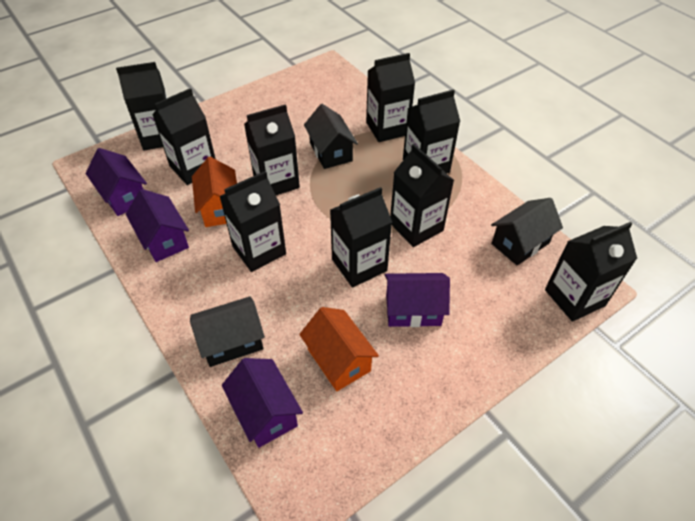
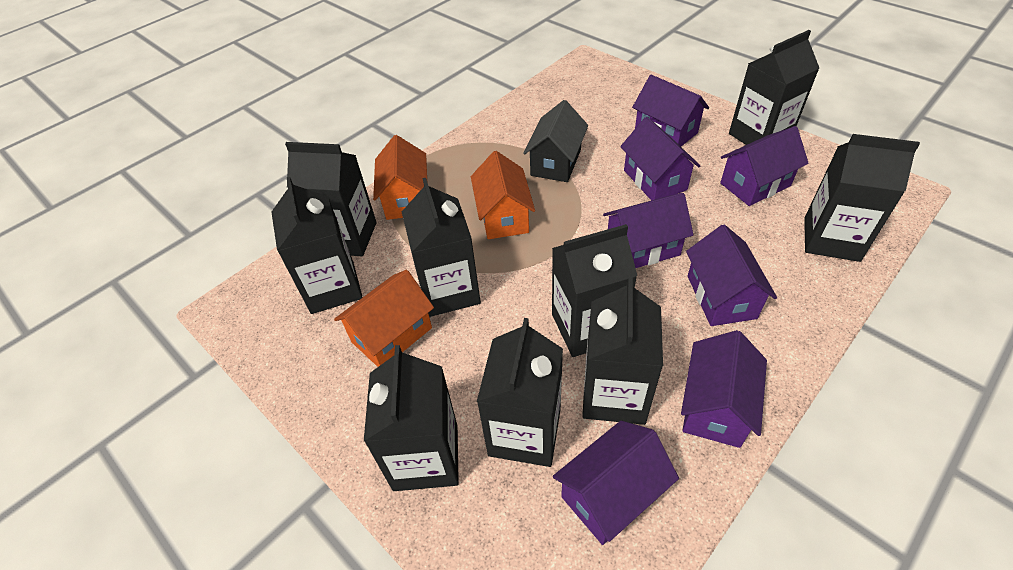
black house: [190,296,265,367] [304,104,358,169] [491,198,563,265] = 3 -> [523,100,588,182] = 1
orange house: [192,157,237,227] [299,307,379,391] = 2 -> [334,270,434,367] [373,135,427,220] [471,151,535,239] = 3
purple house: [85,148,147,216] [126,189,189,262] [222,358,303,448] [384,273,450,327] = 4 -> [553,421,679,545] [603,193,694,268] [620,117,700,200] [632,75,709,146] [681,330,767,448] [686,225,777,326] [720,126,809,206] = 7

